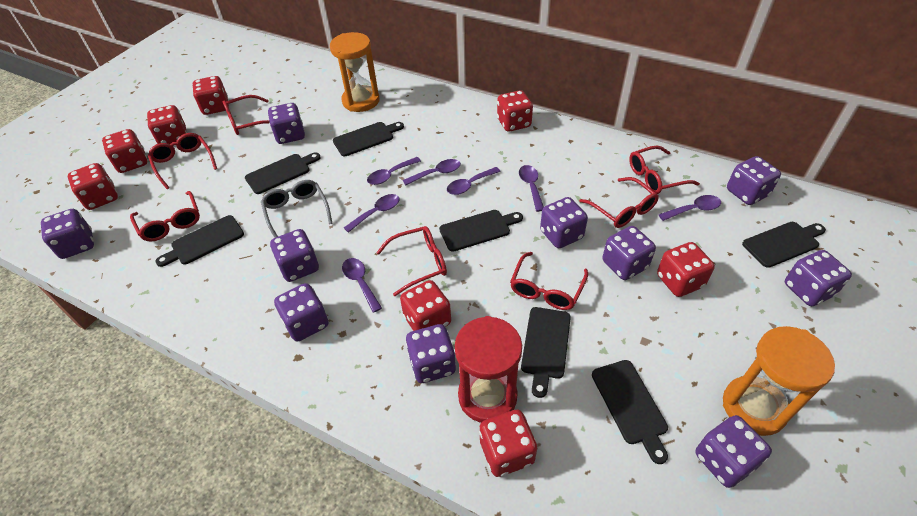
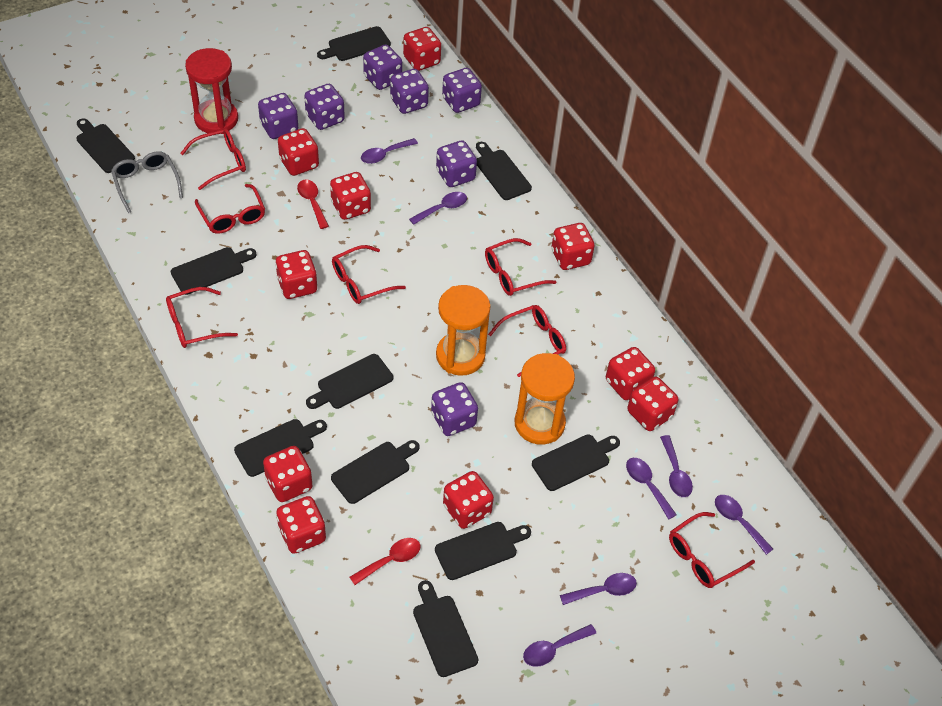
black cutting board: [156,215,244,267] [245,152,321,194] [333,122,404,156] [439,210,523,252] [521,307,571,398] [592,360,668,464] [742,222,826,268] = 7 -> [76,118,135,173] [171,247,257,295] [234,419,327,477] [306,354,393,409] [317,26,391,61] [331,440,419,504] [413,580,478,677] [435,522,531,580] [476,142,532,200] [532,434,620,491] = 10
purple dice: [41,209,94,259] [268,103,305,144] [270,229,319,282] [274,283,328,342] [406,324,456,383] [540,197,588,248] [602,226,656,280] [695,415,772,488] [727,156,781,205] [785,250,852,306] = 10 -> [258,93,298,139] [304,84,345,130] [363,45,402,90] [390,69,429,114] [431,382,478,436] [436,140,477,187] [442,68,482,113] = 7
red dice: [68,163,118,210] [102,129,147,173] [147,105,187,144] [192,76,229,115] [400,280,451,331] [479,410,537,477] [497,90,533,132] [657,242,715,297] = 8 -> [263,446,312,502] [275,250,317,299] [276,496,326,554] [278,128,319,176] [330,172,371,220] [403,27,441,71] [443,471,494,529] [551,223,594,270] [606,347,655,400] [627,377,678,431] = 10
red spoon: none = 0 -> [297,179,329,229] [350,538,420,585] = 2

